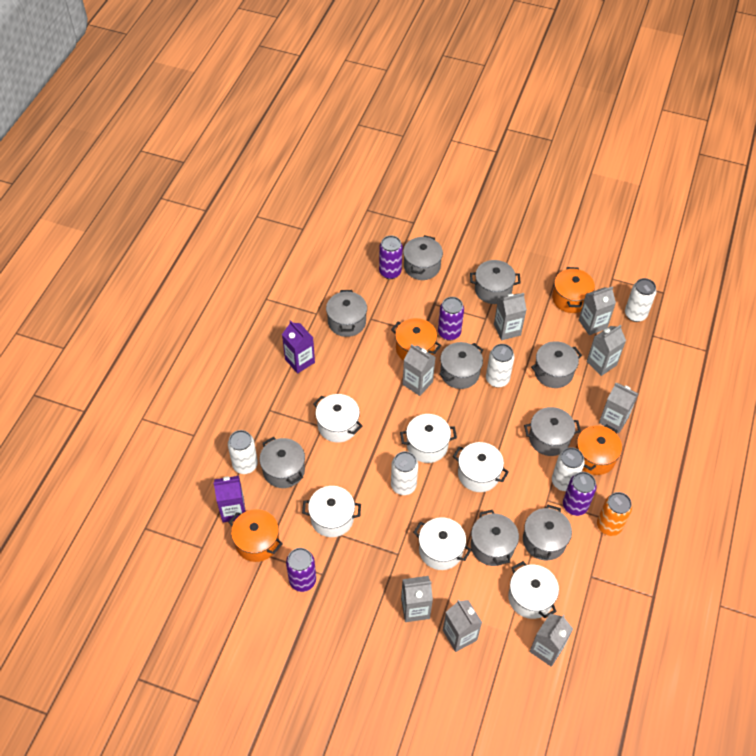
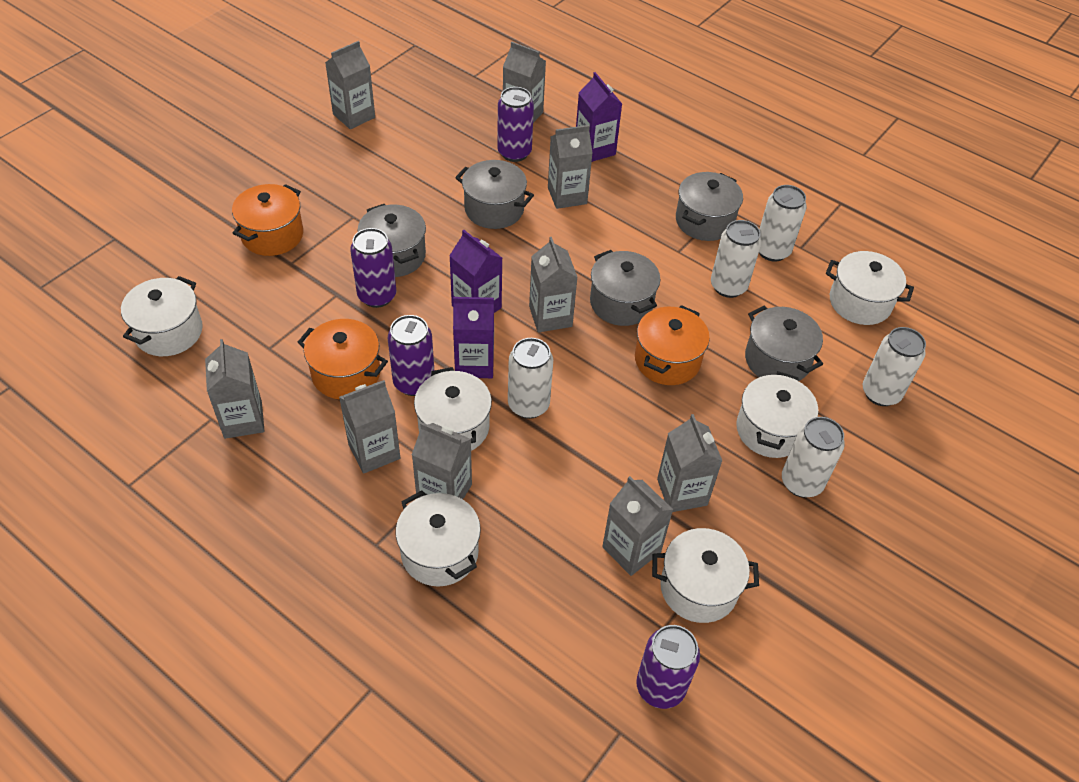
grey carton: [401,576,433,622] [403,344,436,396] [443,600,482,652] [494,293,527,340] [530,614,573,667] [579,286,616,335] [587,325,626,376] [599,383,639,433] = 8 -> [205,339,264,439] [325,41,375,129] [339,380,400,474] [412,422,472,499] [503,42,546,123] [529,237,578,332] [548,125,593,209] [602,476,674,576] [657,414,722,512] = 9
grey pot: [259,437,305,488] [326,290,367,337] [403,235,443,280] [439,342,483,389] [470,260,521,304] [471,510,519,566] [523,505,572,560] [524,407,581,456] [531,341,582,388] = 9 -> [357,204,426,277] [455,160,534,229] [590,250,660,326] [676,172,743,241] [745,306,823,381] = 5
orange can: [597,492,632,536] = 1 -> none = 0
orange pot: [229,509,283,562] [391,318,441,361] [552,267,595,313] [576,424,622,475] = 4 -> [232,184,303,256] [297,319,388,399] [635,305,710,385] = 3
purple carton: [214,476,246,523] [282,320,315,374] = 2 -> [449,230,502,313] [453,297,494,378] [576,72,622,162] = 3

